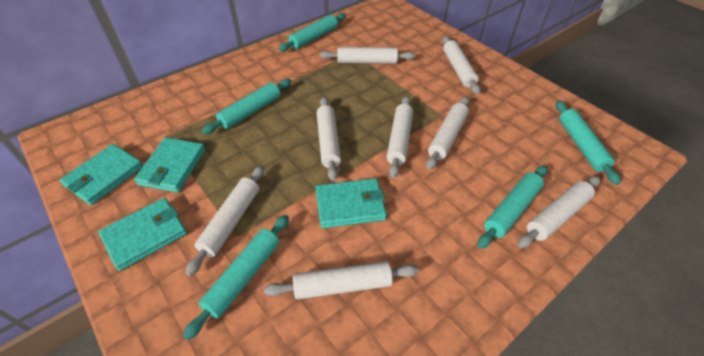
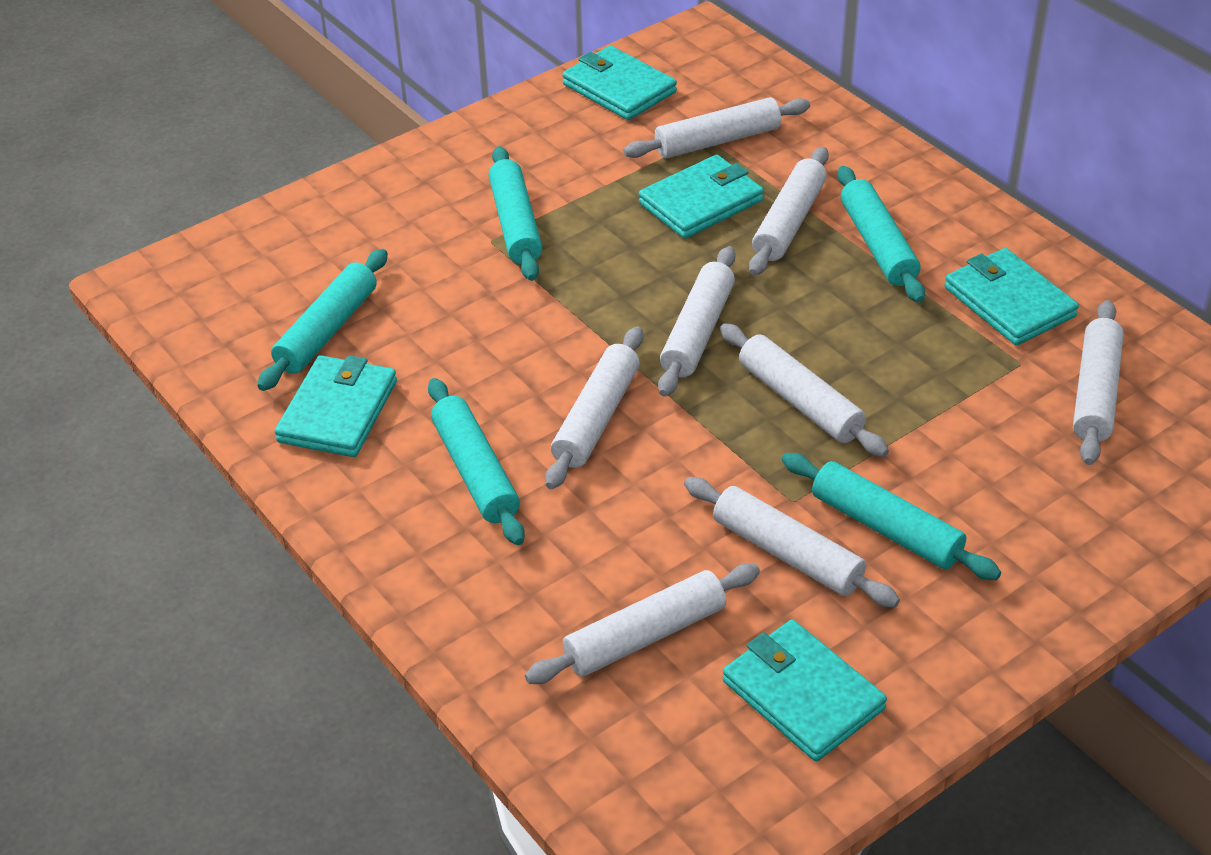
turquoise wallet: [59,144,143,205] [99,198,187,271] [134,137,205,193] [315,178,387,228] = 4 -> [275,355,397,457] [562,45,677,120] [639,155,764,239] [723,620,887,762] [945,248,1079,346] = 5

